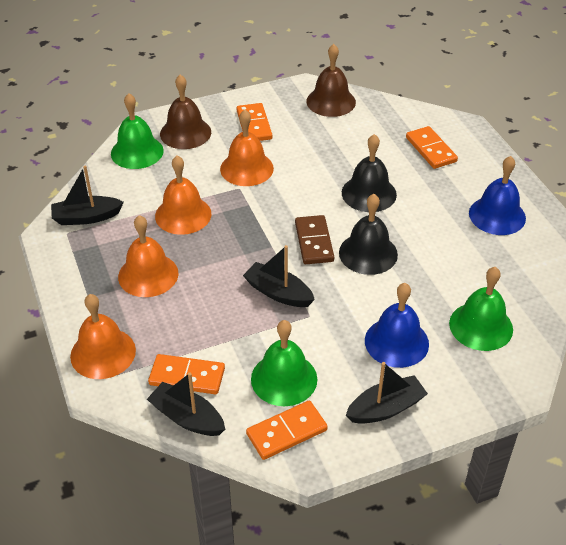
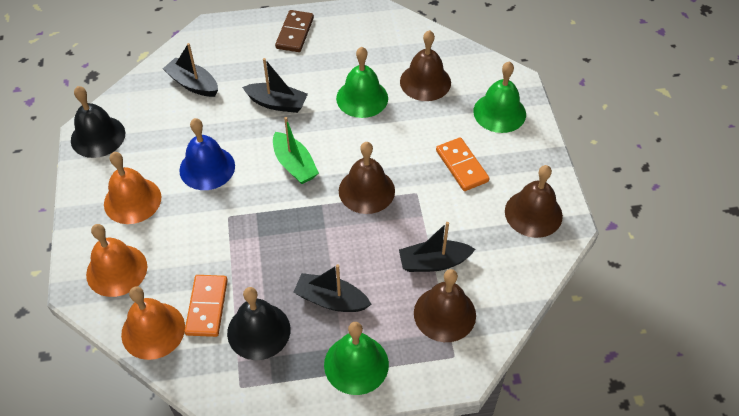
blue bell: [365,283,429,368] [469,156,526,235] = 2 -> [179,118,235,190] = 1
brown bell: [160,74,211,149] [307,44,356,117] = 2 -> [339,142,395,214] [400,30,451,101] [414,269,476,342] [505,165,563,238] = 4
green boat: none = 0 -> [273,117,319,184] = 1
orange bell: [70,294,136,379] [118,215,178,297] [155,156,211,235] [220,110,274,186] = 4 -> [86,224,147,297] [104,152,161,224] [121,286,185,360] = 3
orange domino: [148,354,225,394] [237,103,272,141] [246,400,328,460] [406,126,458,169] = 4 -> [185,275,228,337] [436,137,489,191] = 2

